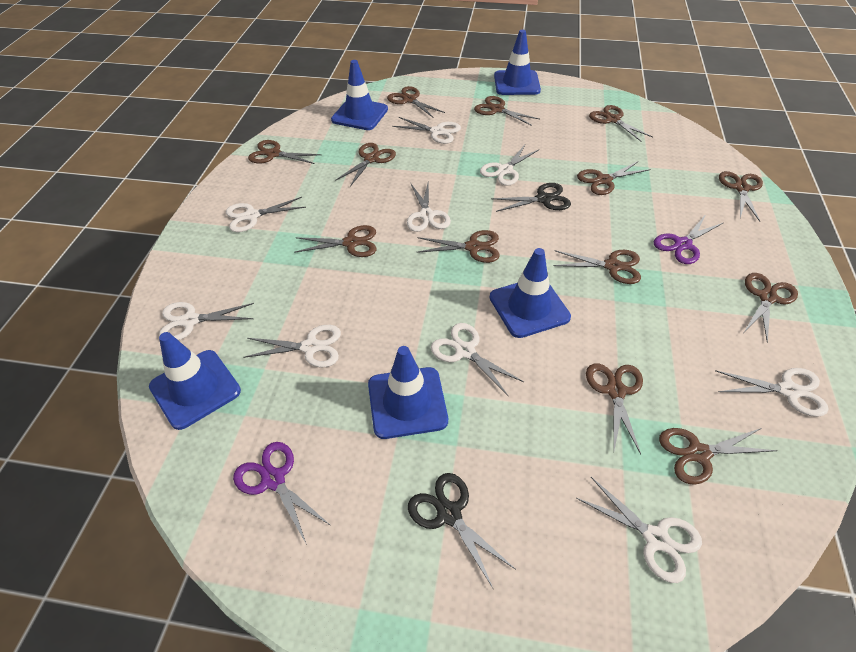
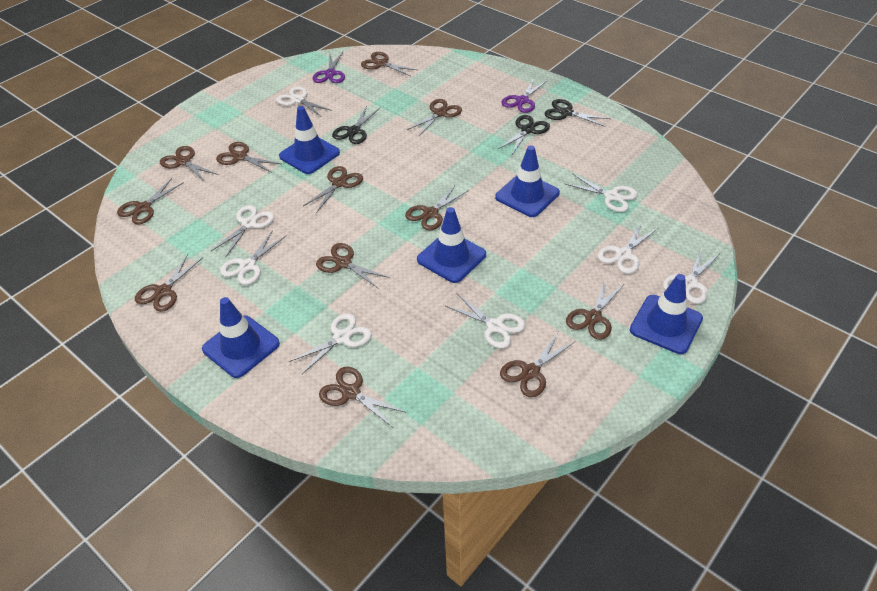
black scissors: [408,473,515,588] [491,183,571,212] = 2 -> [332,106,380,144] [498,115,550,154] [545,99,610,127] = 3
brown scissors: [248,140,321,164] [294,225,376,257] [335,143,396,187] [387,86,445,118] [417,230,499,263] [474,96,539,126] [554,250,641,284] [577,161,651,195] [586,363,643,455] [589,105,653,142] [659,428,777,485] [719,171,763,222] [744,273,798,343] = 13 -> [117,178,184,224] [135,254,203,312] [160,146,219,183] [216,142,281,173] [303,166,363,213] [316,243,390,289] [319,367,405,427] [361,52,417,76] [405,184,469,231] [407,99,462,136] [500,332,576,397] [566,279,625,340] = 12
white scissors: [159,302,254,340] [225,197,306,232] [243,325,341,367] [392,117,461,144] [407,184,451,232] [431,323,524,396] [480,145,540,186] [576,477,702,583] [715,368,828,417] = 9 -> [211,205,274,258] [220,230,287,285] [276,86,333,117] [289,313,372,375] [446,294,525,348] [566,174,638,212] [598,223,658,274] [663,248,720,304] = 8

